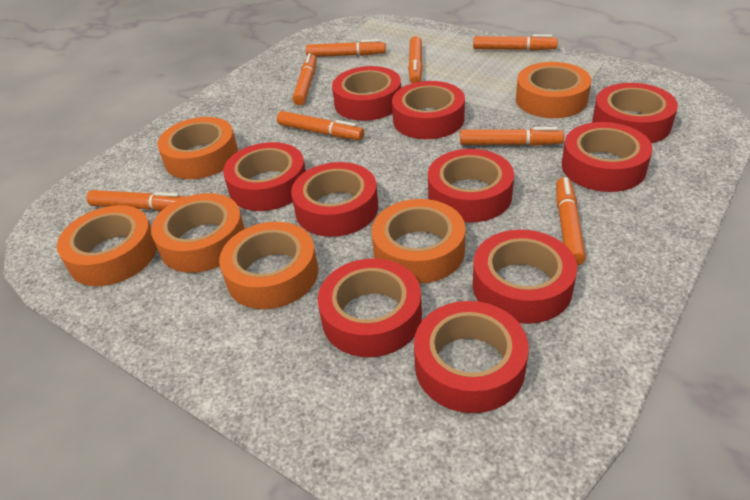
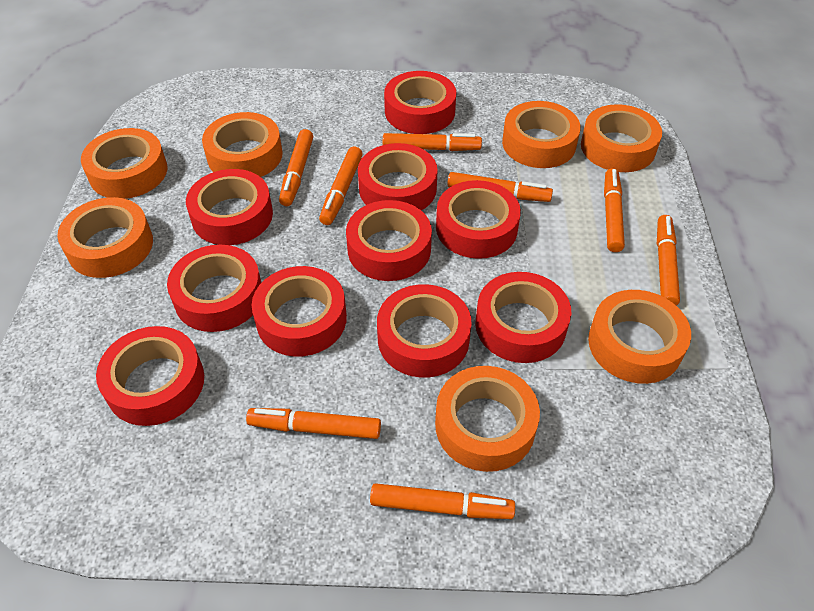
orange tape: [57,205,157,286] [151,193,245,273] [157,117,238,179] [219,222,318,309] [372,199,466,284] [516,62,591,118] = 6 -> [57,197,153,278] [81,128,167,199] [202,112,283,177] [435,366,540,472] [502,101,581,168] [581,104,662,172] [588,290,691,384] = 7

